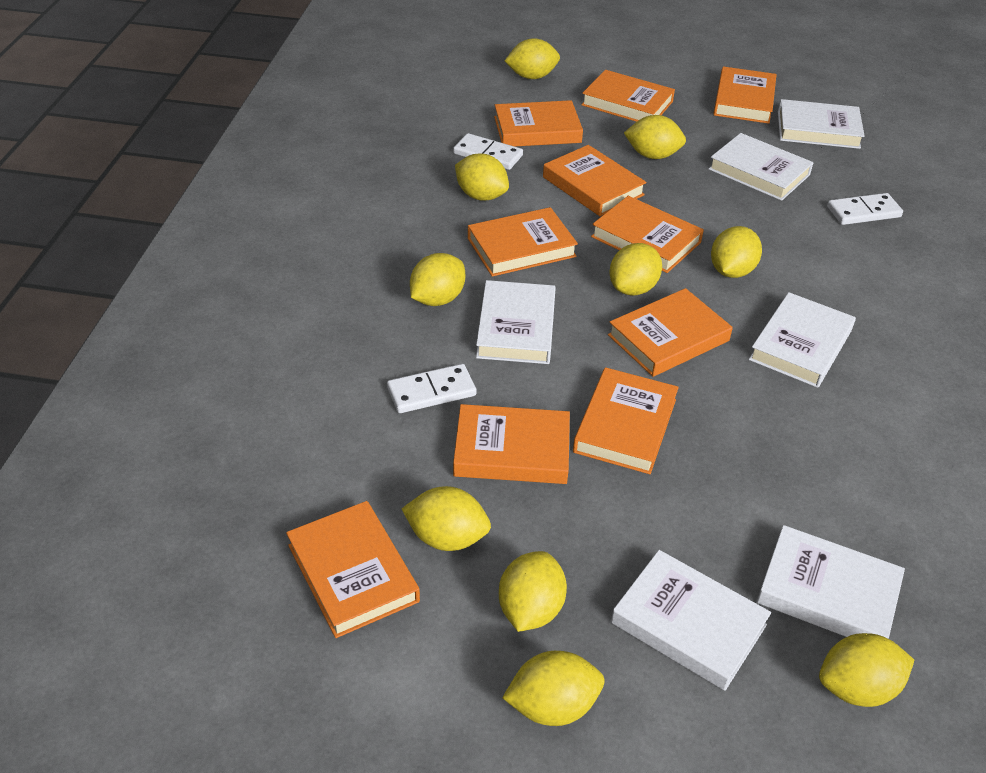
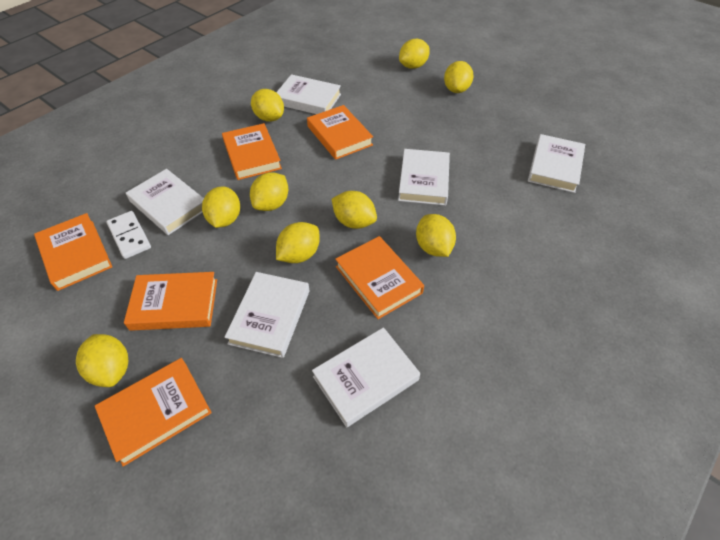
orange book: [286,501,420,638] [453,404,570,484] [468,207,578,277] [494,100,583,146] [543,145,646,216] [573,367,679,474] [581,70,675,122] [591,196,704,273] [608,288,733,377] [713,66,777,124] = 10 -> [34,213,112,291] [95,358,212,467] [124,272,217,331] [222,123,282,180] [307,105,373,160] [335,236,424,319] = 6
white domino: [387,364,477,413] [453,133,523,170] [827,193,903,225] = 3 -> [106,211,151,259] = 1
yellow lemon: [402,486,491,551] [410,253,465,306] [455,154,509,201] [499,551,567,632] [502,651,605,726] [505,38,560,79] [609,243,662,296] [624,115,686,159] [711,226,762,278] [819,633,914,707] = 10 -> [76,334,128,387] [202,186,240,228] [250,172,288,211] [251,89,284,122] [276,222,320,263] [332,191,377,229] [399,39,430,69] [416,214,456,257] [444,61,473,93] = 9

